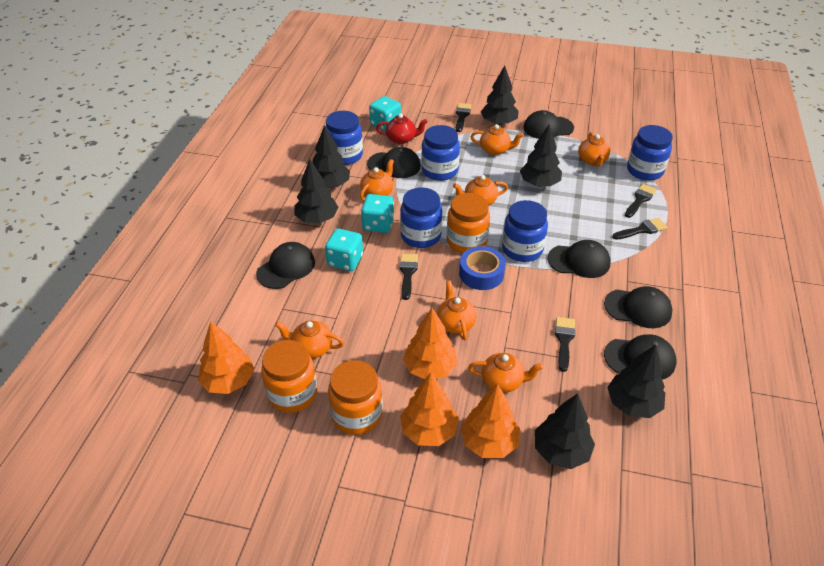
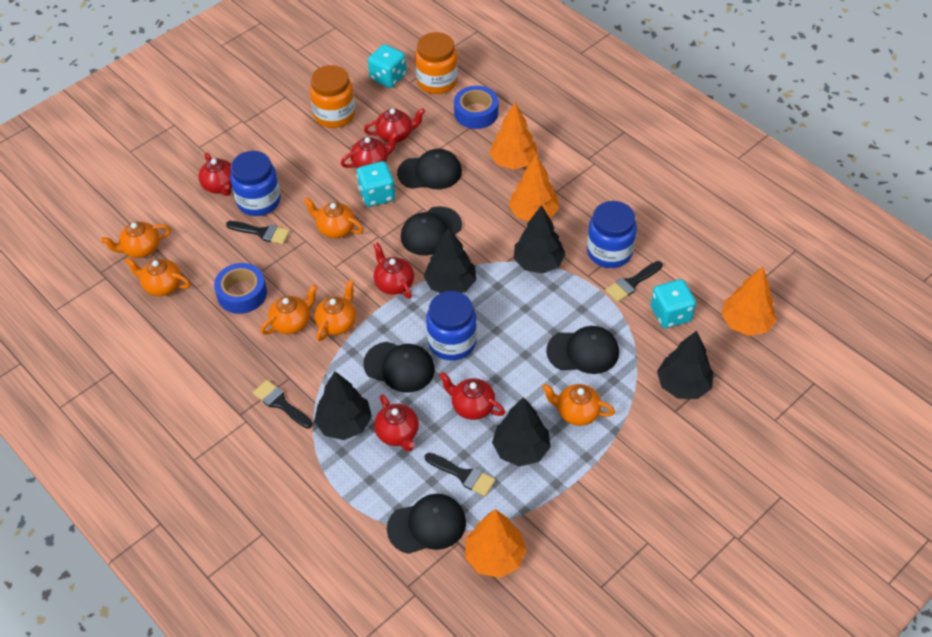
black brush: [399,254,418,300] [456,103,472,132] [555,317,575,372] [612,218,668,240] [625,184,657,218] = 5 -> [226,221,290,245] [253,380,313,429] [425,453,496,496] [605,261,663,302] = 4
black cap: [256,242,315,289] [367,147,421,178] [523,110,574,139] [548,240,611,278] [604,286,673,328] [604,334,677,380] = 6 -> [363,342,435,393] [387,494,466,554] [397,149,462,189] [401,206,462,256] [546,326,619,374] = 5
black tree: [294,159,339,223] [312,126,350,188] [481,66,519,126] [520,125,562,187] [535,393,595,469] [607,345,665,418] = 6 -> [314,371,372,440] [424,227,476,293] [492,397,551,467] [514,205,566,274] [657,331,714,399] = 5
blue jar: [325,111,363,165] [400,187,442,248] [421,125,460,181] [502,200,548,262] [627,125,673,181] = 5 -> [230,151,281,216] [426,291,477,361] [587,201,637,268] = 3
blue tape: [459,246,506,290] = 1 -> [214,263,267,314] [454,86,498,129] = 2
orange jar: [261,340,317,413] [328,360,383,435] [447,193,490,253] = 3 -> [310,65,355,128] [415,32,458,94] = 2
orange teapot: [275,321,344,358] [360,159,394,201] [437,280,476,341] [453,175,508,206] [468,353,543,393] [470,124,524,155] [578,132,610,167] = 7 -> [101,222,171,258] [125,257,190,296] [260,285,317,335] [304,197,363,238] [314,280,356,341] [542,384,615,426] = 6
red teapot: [376,113,428,144] = 1 -> [198,153,232,196] [340,132,399,168] [364,108,425,143] [373,242,414,299] [374,394,419,452] [439,372,505,420] = 6

